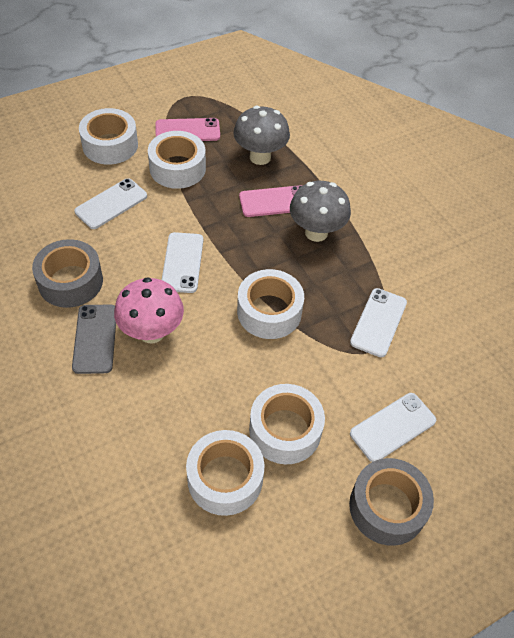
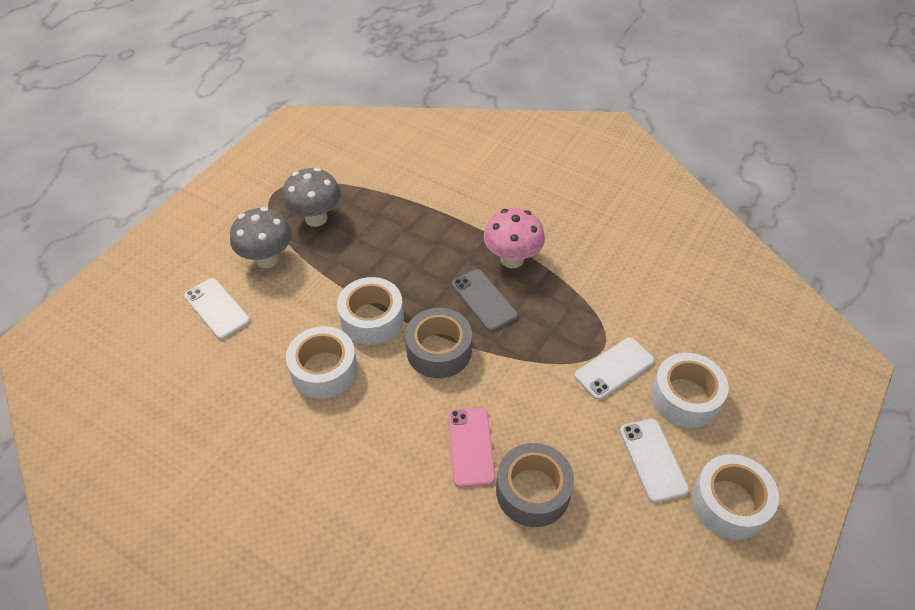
pink phone: [155,118,220,141] [239,185,302,217] = 2 -> [448,407,496,487] = 1
white phone: [74,178,147,229] [162,232,203,293] [350,288,407,357] [350,393,436,462] = 4 -> [184,278,250,339] [575,338,654,400] [620,419,689,503] = 3
white tape: [79,108,138,165] [148,131,206,189] [186,430,265,516] [237,269,304,339] [249,384,325,464] = 5 -> [286,326,358,399] [337,277,404,345] [651,353,729,428] [692,454,779,540] = 4

